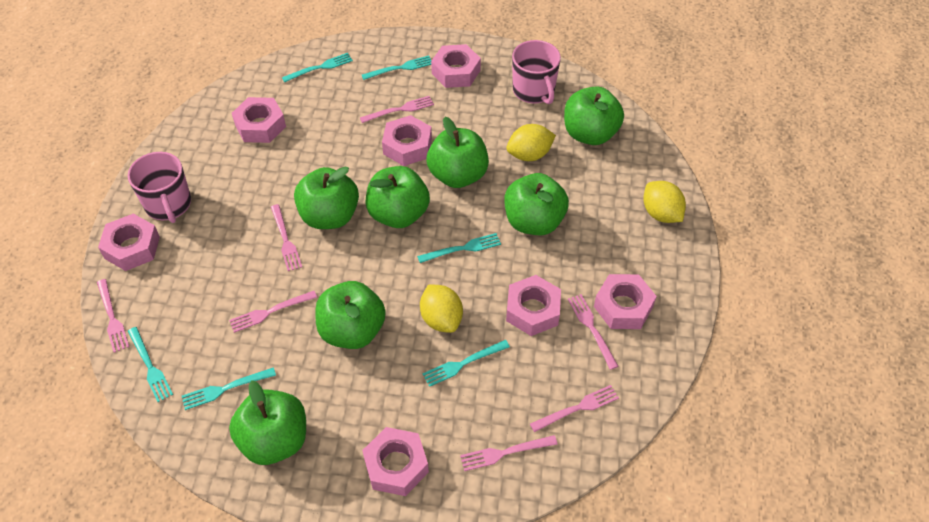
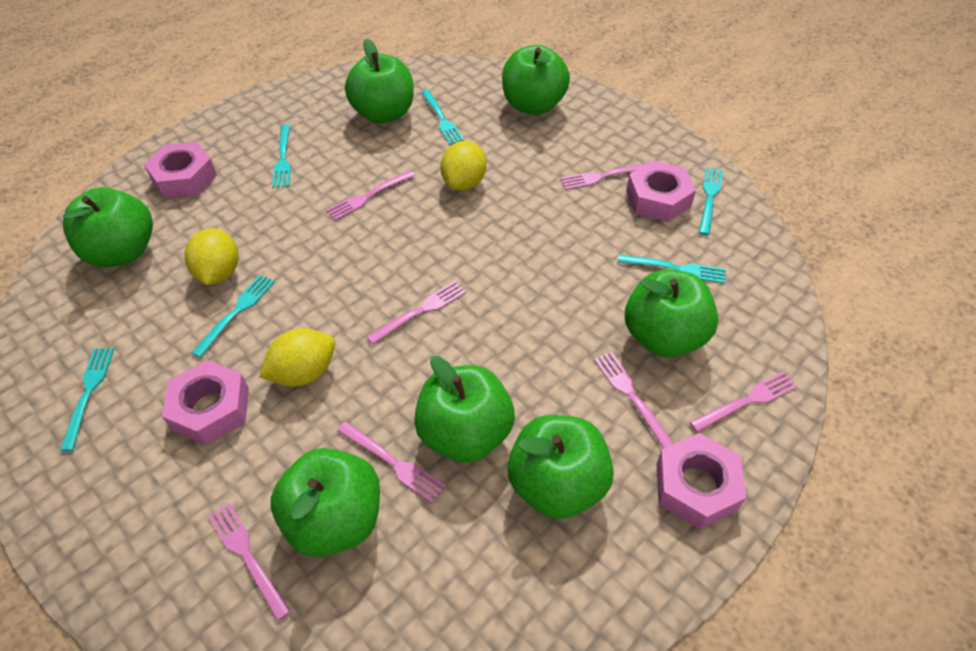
pink mug: [128,152,191,223] [512,40,561,104] = 2 -> none = 0
pink nut: [98,214,160,271] [232,97,286,143] [362,427,429,496] [382,115,432,166] [431,44,481,88] [506,275,561,336] [594,274,657,329] = 7 -> [144,142,217,199] [162,360,249,446] [626,160,696,222] [657,433,746,529] = 4

